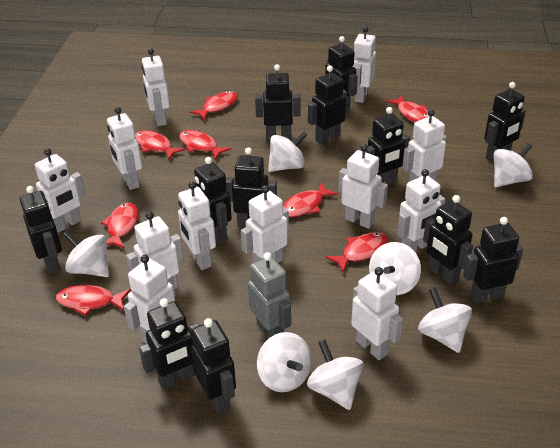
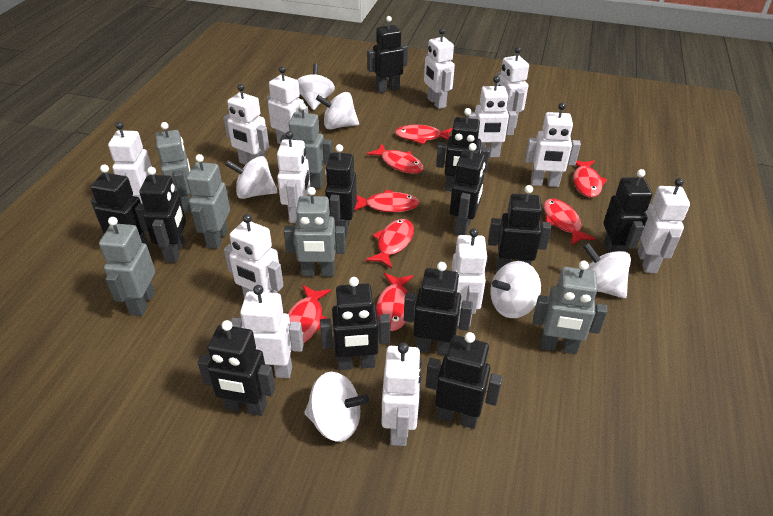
grey robot: [248,252,291,339] = 1 -> [99,217,155,316] [155,122,191,214] [187,154,230,249] [280,103,332,189] [284,187,346,277] [533,261,607,354] = 6
white robot: [35,148,86,233] [107,107,142,190] [124,255,176,344] [126,212,184,289] [141,48,170,126] [178,181,216,270] [241,185,289,263] [338,144,388,229] [351,267,403,360] [353,26,376,103] [397,169,445,252] [402,109,447,182] = 12 -> [108,122,152,204] [223,84,269,165] [224,214,284,298] [231,285,304,378] [267,66,308,144] [277,131,310,223] [382,343,422,446] [424,28,455,109] [451,228,488,327] [468,76,517,158] [497,47,529,129] [525,103,581,187] [638,178,690,273] = 13
white spinning top: [63,230,109,277] [257,332,312,392] [268,131,307,172] [307,340,364,410] [369,242,421,295] [418,287,472,353] [493,143,533,188] = 7 -> [225,156,278,199] [297,64,335,110] [304,372,369,442] [316,92,359,130] [490,261,541,318] [583,243,631,298] = 6

